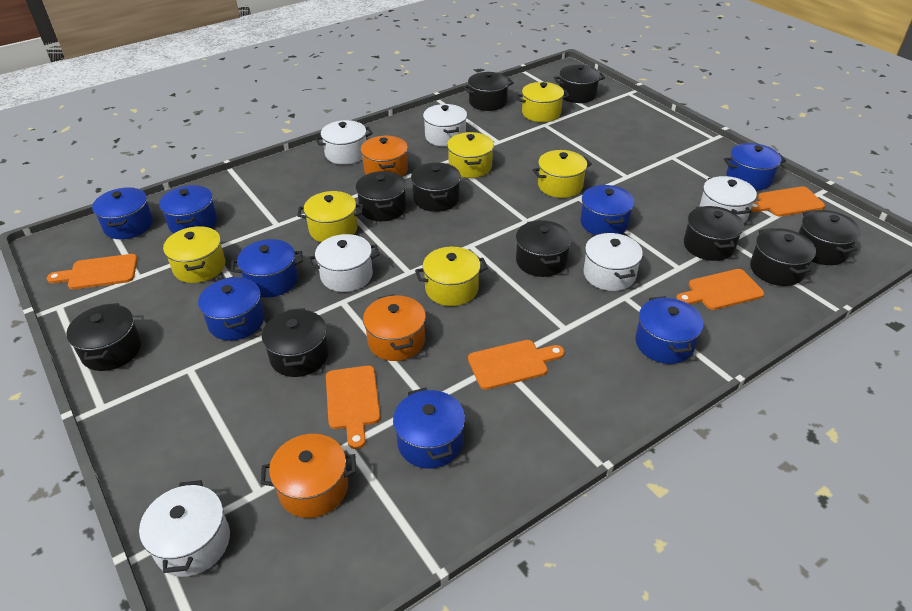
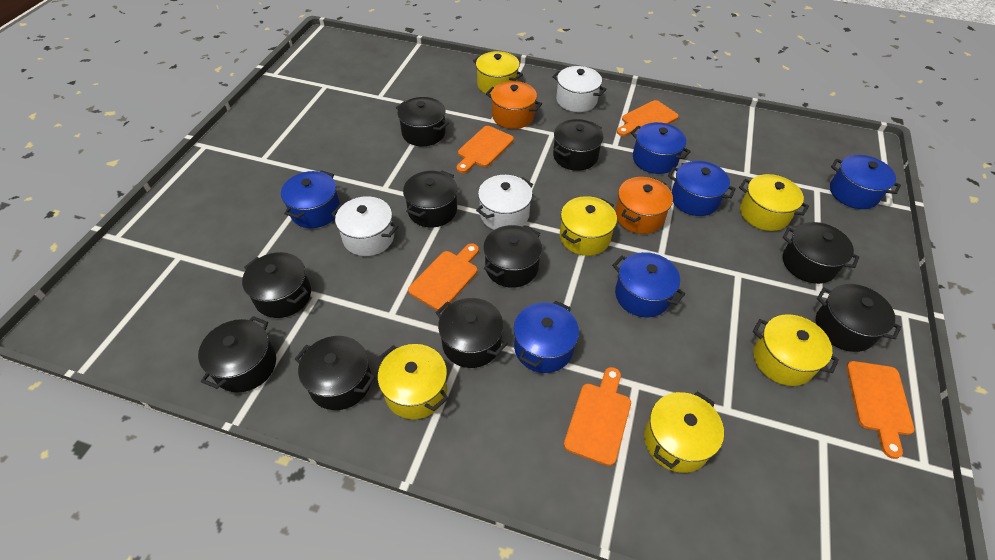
blue pot: [92,187,153,239] [159,185,217,234] [198,277,264,341] [231,239,303,298] [393,387,465,469] [580,185,635,235] [635,296,704,364] [724,143,786,190] = 8 -> [281,170,340,228] [514,300,579,373] [612,252,685,317] [631,122,691,174] [668,161,736,216] [830,155,901,209] = 6
orange pot: [261,434,356,518] [361,136,408,177] [363,294,426,361] = 3 -> [486,81,542,129] [615,177,673,234] = 2
white pot: [139,480,230,577] [308,234,380,292] [315,120,373,165] [423,104,467,147] [583,233,643,291] [699,176,757,223] = 6 -> [331,196,398,256] [476,175,533,230] [552,66,606,112] = 3

